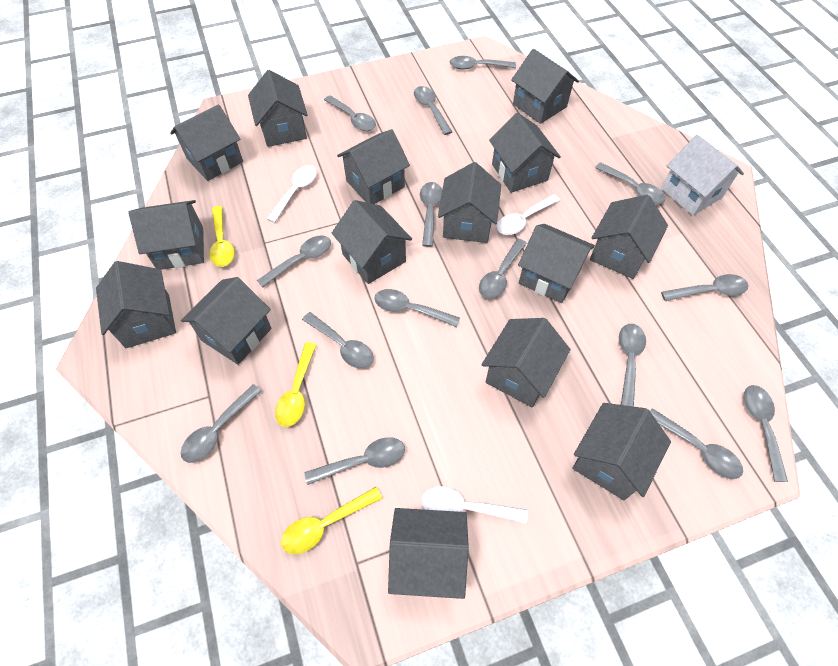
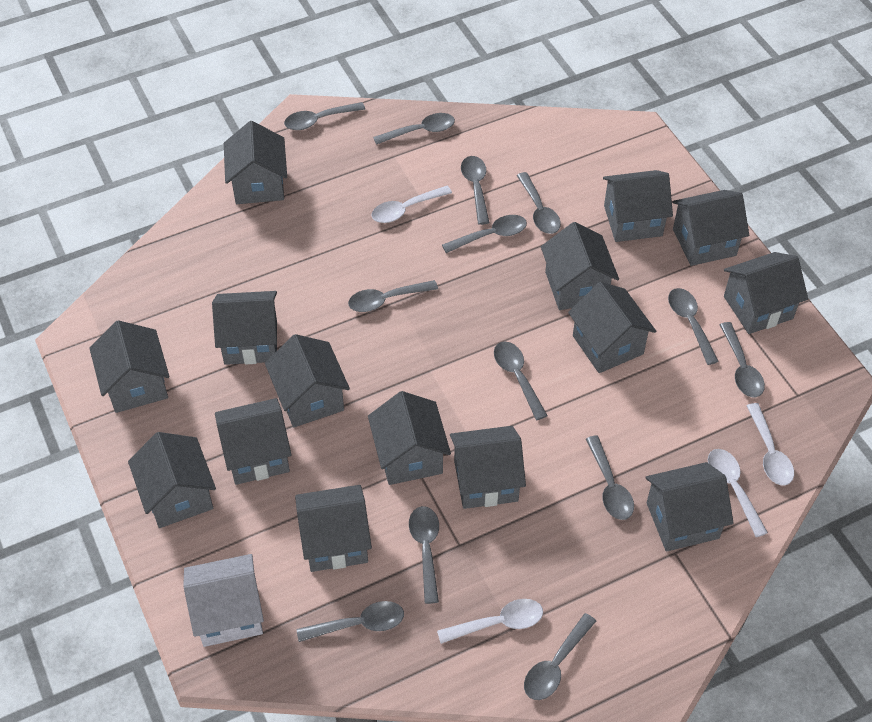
grey spoon: [181,384,262,463] [257,235,331,287] [302,312,374,369] [304,437,405,485] [324,96,376,131] [374,289,460,327] [414,86,452,135] [420,182,442,247] [450,56,516,70] [479,239,527,299] [595,162,666,204] [619,324,646,407] [650,408,743,479] [661,274,748,301] [744,385,788,482] = 15 -> [284,102,365,130] [297,601,404,642] [348,280,438,312] [373,113,455,145] [409,506,439,604] [442,215,527,253] [461,156,489,225] [494,342,548,420] [516,172,561,234] [524,613,596,700] [586,435,634,520] [668,288,719,365] [720,322,765,397] = 13
white spoon: [267,165,317,223] [422,486,528,524] [497,194,560,235] = 3 -> [371,186,452,223] [437,599,543,644] [708,449,768,537] [746,403,794,485] = 4
yellow spoon: [209,206,235,267] [275,342,317,427] [281,487,383,554] = 3 -> none = 0

